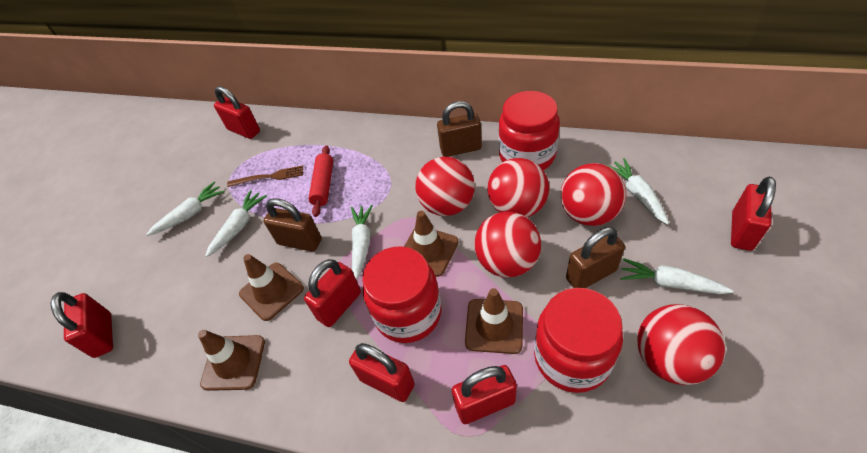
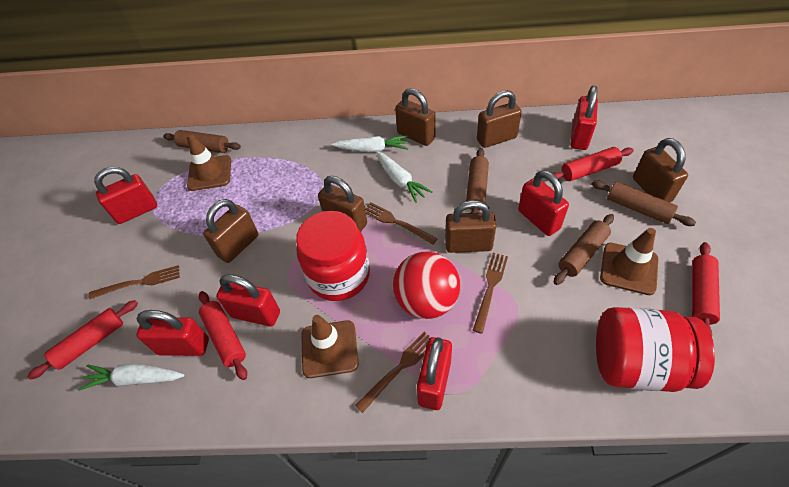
brown fork: [227,165,303,187] = 1 -> [88,265,180,299] [355,332,430,413] [365,202,438,245] [473,253,508,334] = 4
brown padlock: [263,198,322,252] [437,101,482,157] [566,227,625,288] = 3 -> [203,199,259,263] [318,176,367,232] [395,88,435,146] [445,200,496,253] [477,90,522,148] [633,138,688,202] = 6
brown rolling pin: none = 0 -> [163,130,241,153] [466,148,489,213] [554,214,614,285] [591,180,696,226] = 4
brown traffic cone: [198,330,265,391] [239,254,304,321] [404,211,459,277] [465,288,523,354] = 4 -> [186,133,231,191] [301,315,358,378] [600,228,658,295] = 3
red ball: [415,157,475,216] [474,211,541,277] [488,158,549,217] [561,163,626,226] [637,304,725,385] = 5 -> [393,252,460,319] = 1
red jar: [362,246,442,343] [499,91,560,170] [534,288,623,393] = 3 -> [296,211,370,301] [596,307,715,392] = 2
red rolling pin: [308,146,333,217] = 1 -> [27,300,138,380] [199,291,247,380] [553,147,634,181] [692,242,720,336] = 4
white carrot: [146,182,225,236] [205,190,267,257] [351,205,373,280] [606,158,669,225] [620,258,734,294] = 5 -> [78,364,184,391] [332,135,408,153] [376,151,432,203] = 3

